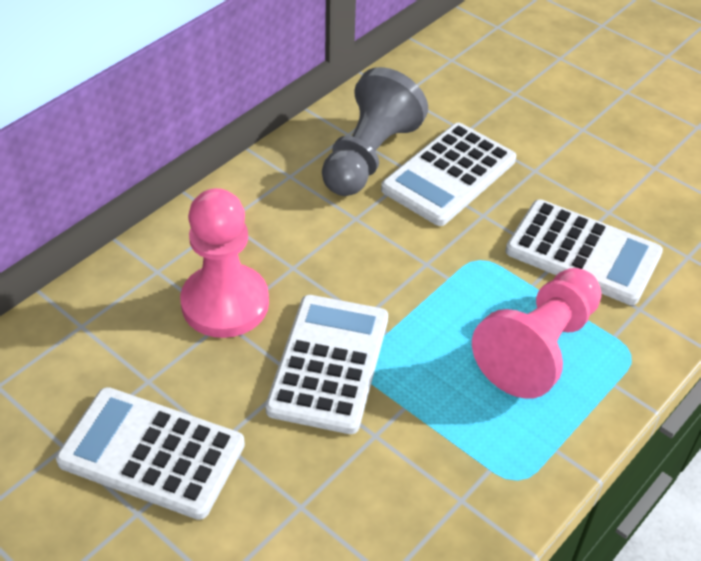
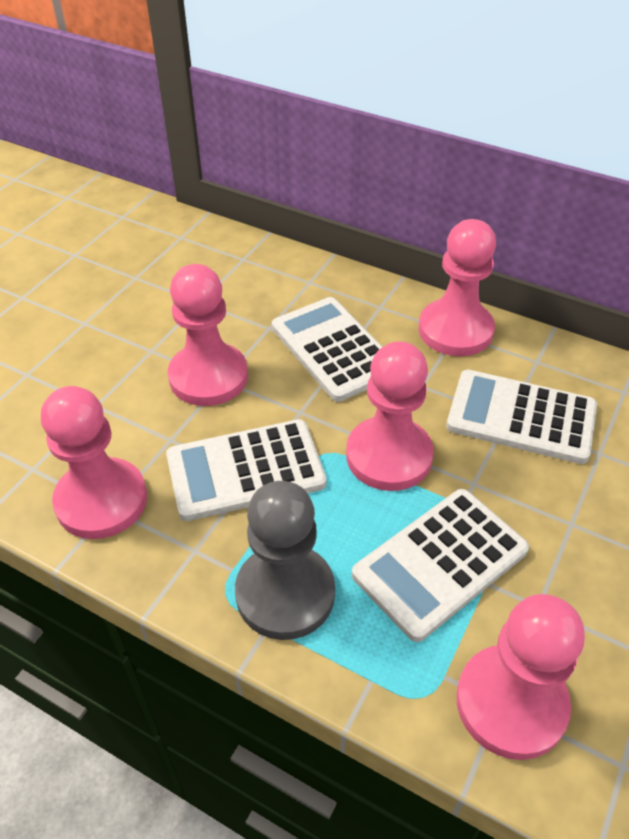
pink pawn: [180,188,269,338] [472,268,602,399] = 2 -> [41,386,147,539] [168,264,248,406] [346,341,434,491] [419,219,496,356] [456,594,585,760] = 5

